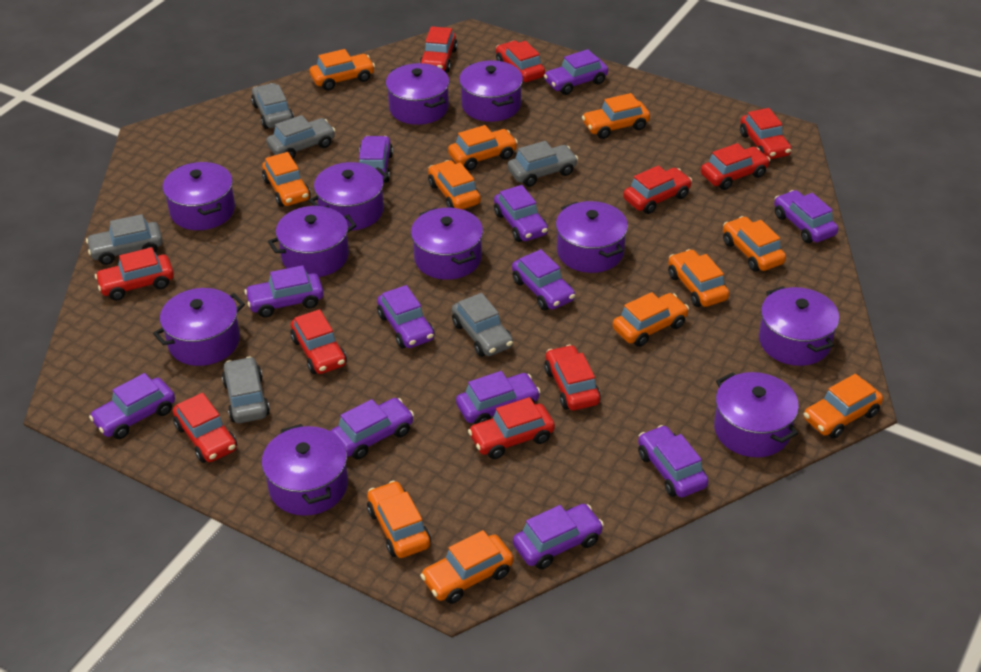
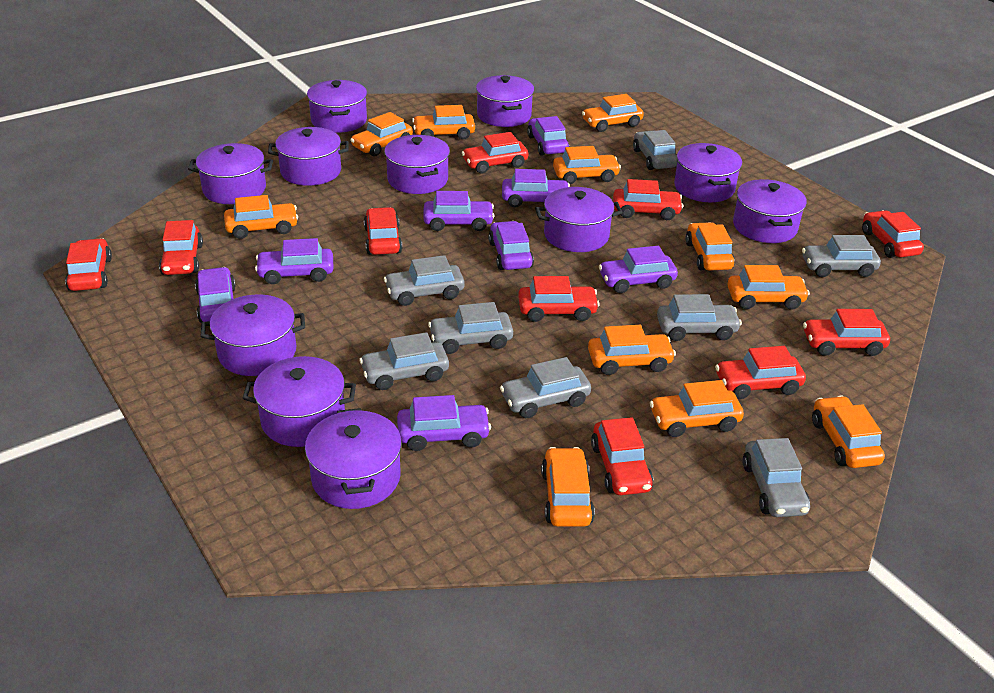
grey car: [86,214,163,265] [222,356,270,423] [251,83,294,129] [266,115,336,159] [452,293,513,357] [507,141,578,187] = 6 -> [359,332,449,390] [384,255,465,306] [428,302,513,354] [500,357,591,418] [633,130,677,170] [657,294,742,341] [743,438,810,517] [802,235,881,277] = 8
purple car: [89,373,175,439] [244,265,324,318] [331,398,414,459] [359,136,393,183] [377,285,434,348] [456,371,541,424] [494,185,548,242] [512,249,575,310] [513,504,604,569] [544,49,608,95] [638,425,708,497] [774,190,838,243] = 12 -> [195,267,236,323] [255,238,333,284] [397,395,491,451] [423,191,495,231] [488,221,534,270] [502,169,570,207] [527,116,569,156] [599,246,678,293] = 8

